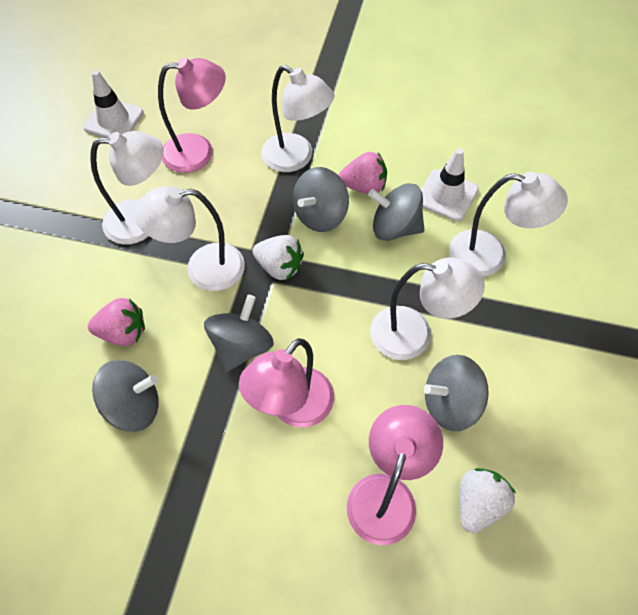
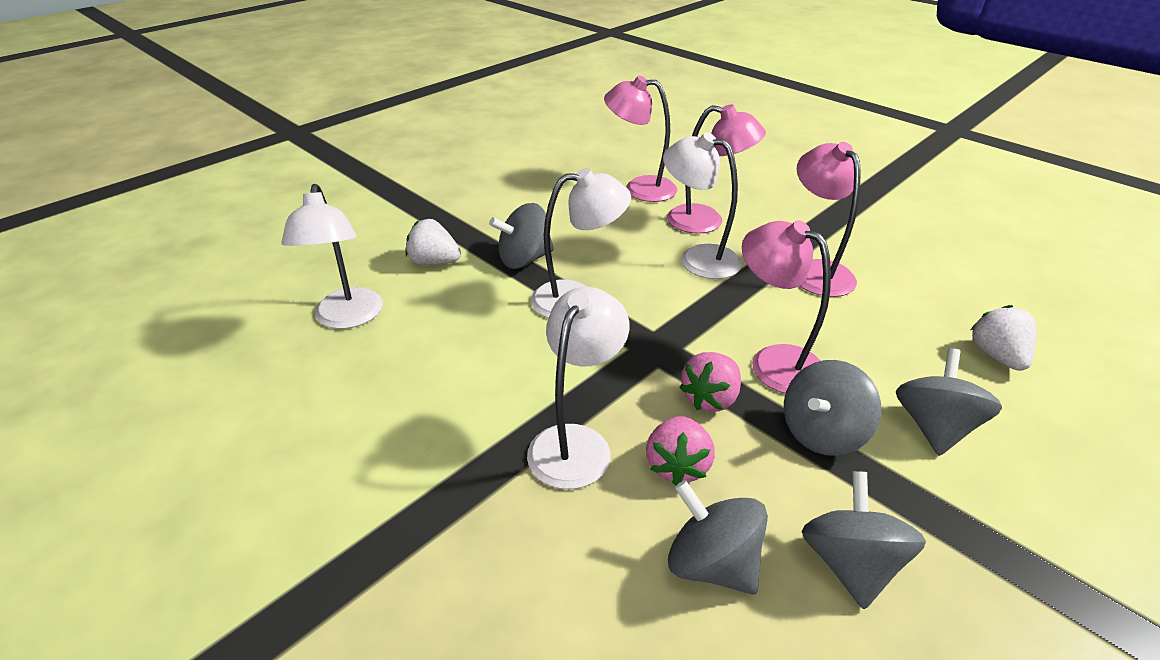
pink lamp: [158,57,226,173] [239,338,334,427] [347,405,443,545] = 3 -> [604,76,677,202] [667,104,766,234] [742,221,831,394] [797,142,861,297] = 4
white lamp: [90,131,163,244] [134,186,245,291] [261,65,335,172] [370,258,485,360] [449,172,568,277] = 5 -> [281,184,383,329] [527,287,629,489] [531,168,631,318] [663,132,742,279] = 4
white traffic cone: [83,70,144,138] [421,148,478,221] = 2 -> none = 0

